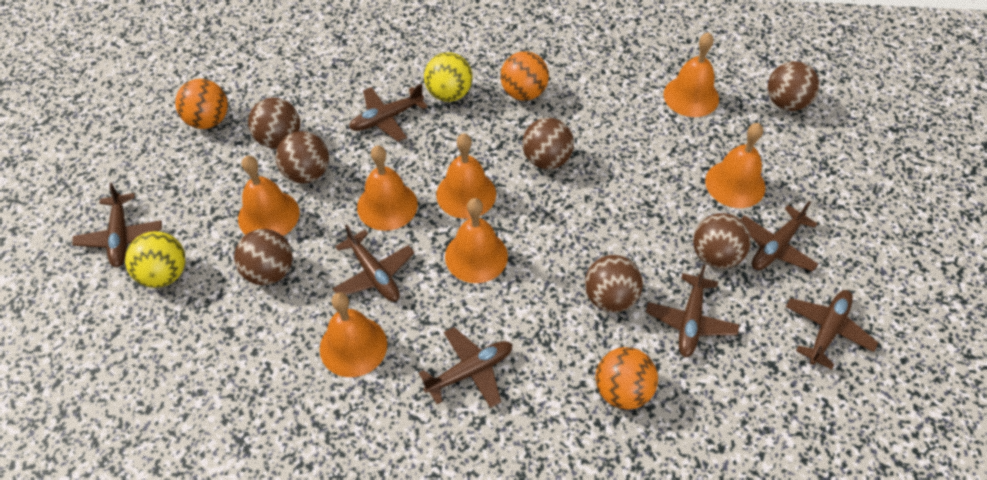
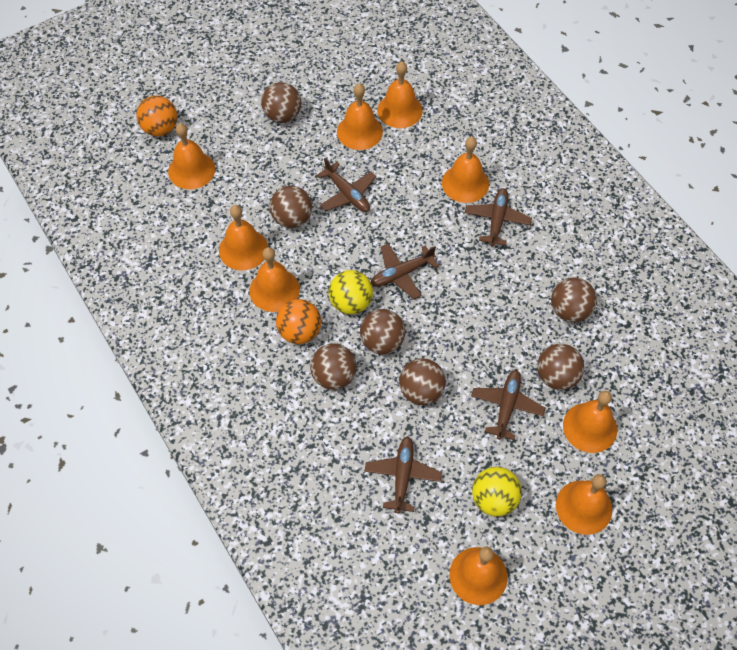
brown plane: [72,182,162,267] [332,225,415,302] [349,84,428,142] [419,327,512,408] [646,264,739,357] [740,201,819,272] [786,290,878,370] = 7 -> [317,158,376,212] [365,436,442,514] [371,244,439,299] [465,188,532,246] [471,370,545,440] = 5
orange ball: [175,79,228,129] [500,51,549,101] [596,347,658,409] = 3 -> [136,96,178,137] [276,299,321,344] = 2
orange bell: [238,156,300,236] [320,292,387,377] [357,145,418,231] [436,134,496,219] [445,198,508,283] [664,32,719,117] [705,123,765,208] = 7 -> [168,123,215,189] [219,205,268,270] [250,247,300,312] [337,83,383,150] [377,61,423,128] [442,137,489,203] [449,547,508,605] [556,474,612,535] [563,391,617,453] = 9

